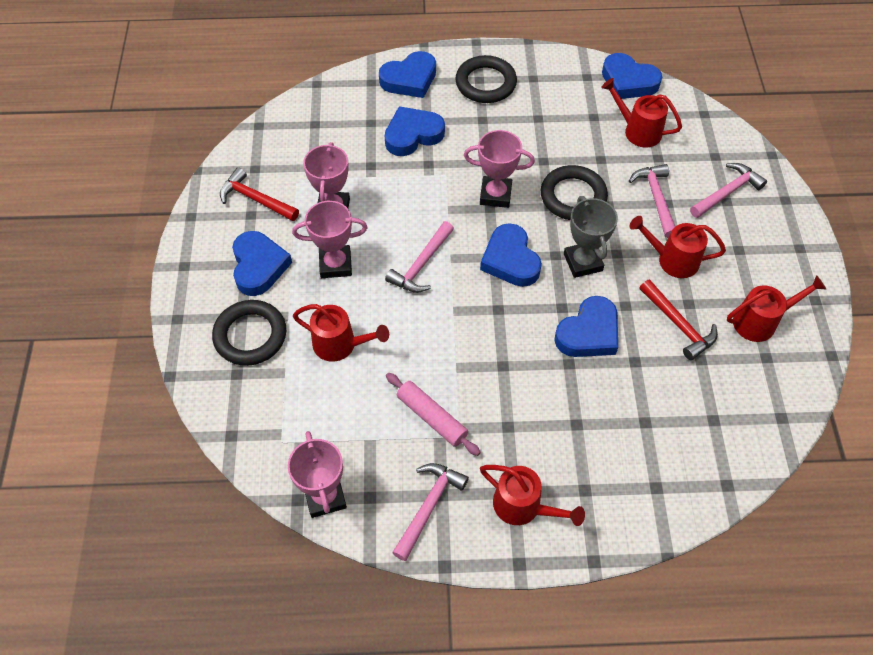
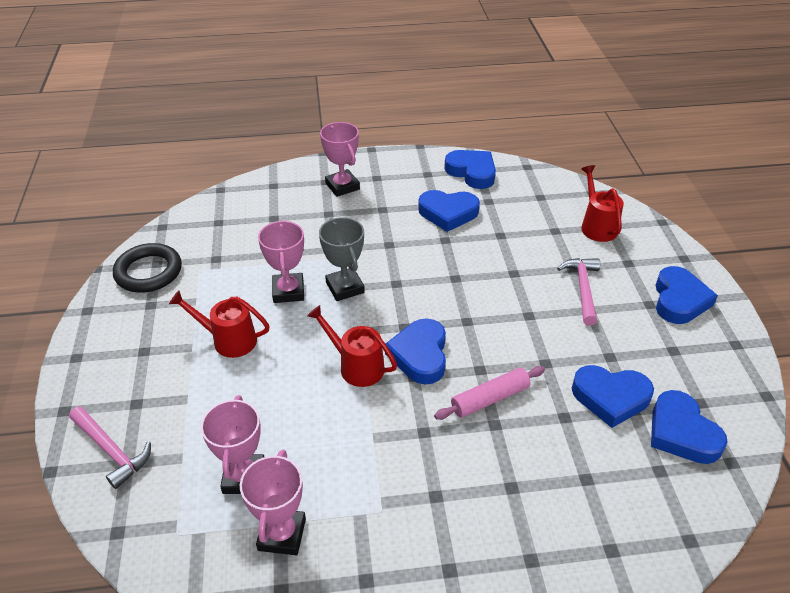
black ring: [212,300,286,366] [455,55,517,103] [541,165,608,220] = 3 -> [113,243,182,293] = 1
pink hammer: [385,221,454,293] [392,463,469,561] [629,164,675,238] [690,163,767,218] = 4 -> [69,406,151,489] [557,258,600,325] = 2
red hammer: [220,167,299,221] [639,279,718,360] = 2 -> none = 0
red watering can: [293,304,389,362] [480,465,585,526] [601,78,682,147] [630,216,726,278] [727,275,826,342] = 5 -> [169,291,270,358] [307,305,397,387] [581,165,624,242] = 3

